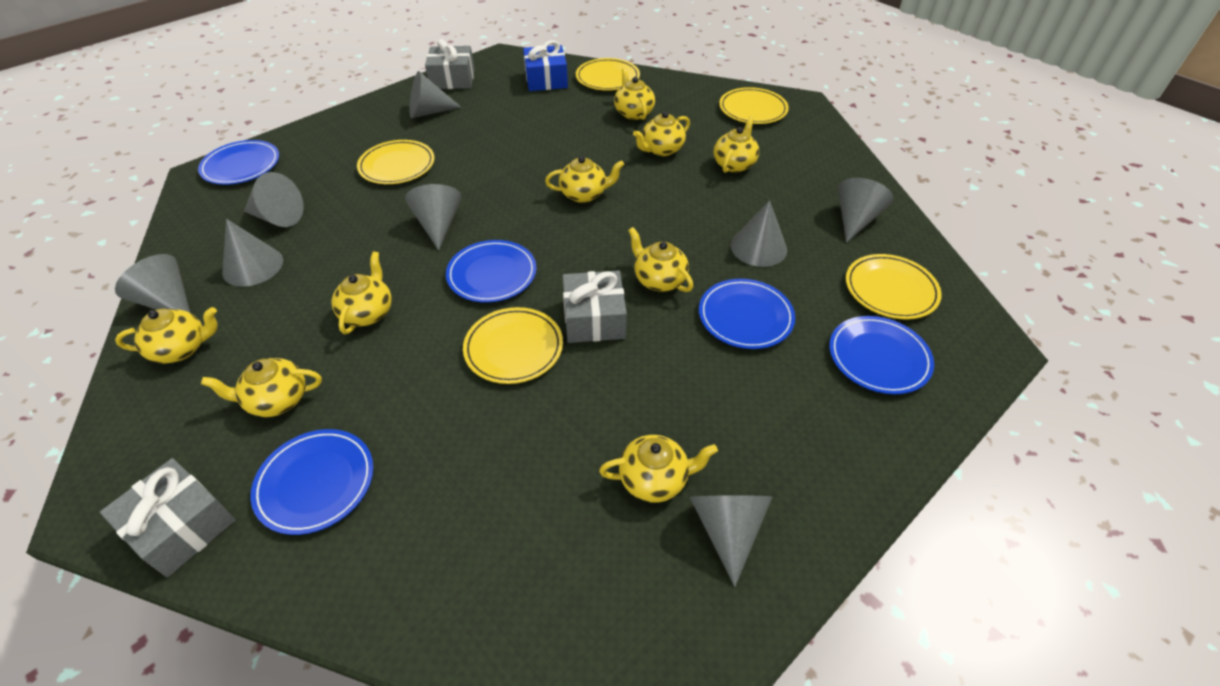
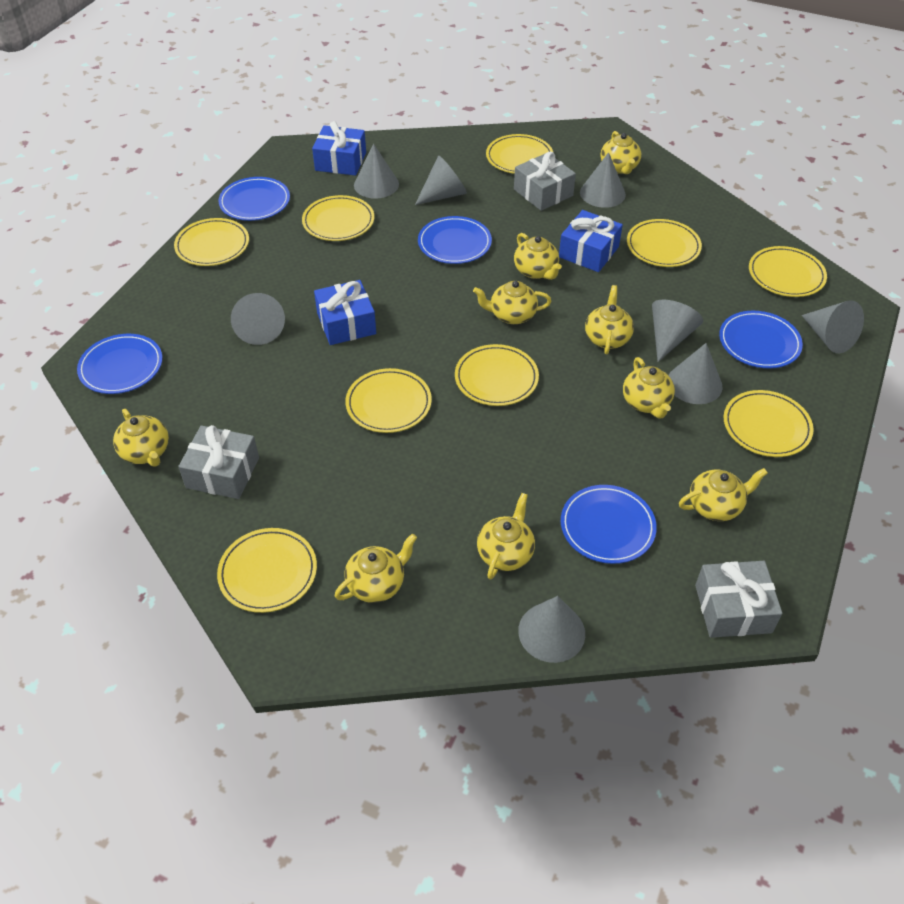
blue gift: [523,40,568,91] = 1 -> [312,121,366,176] [314,280,376,345] [559,210,623,272] = 3
yellow plate: [357,140,434,184] [463,307,563,384] [576,58,640,91] [719,87,789,124] [846,254,942,319] = 5 -> [174,218,249,266] [217,528,317,613] [302,195,374,241] [345,368,432,433] [455,344,539,406] [486,134,553,174] [627,219,702,267] [724,390,814,457] [749,246,827,297] = 9

